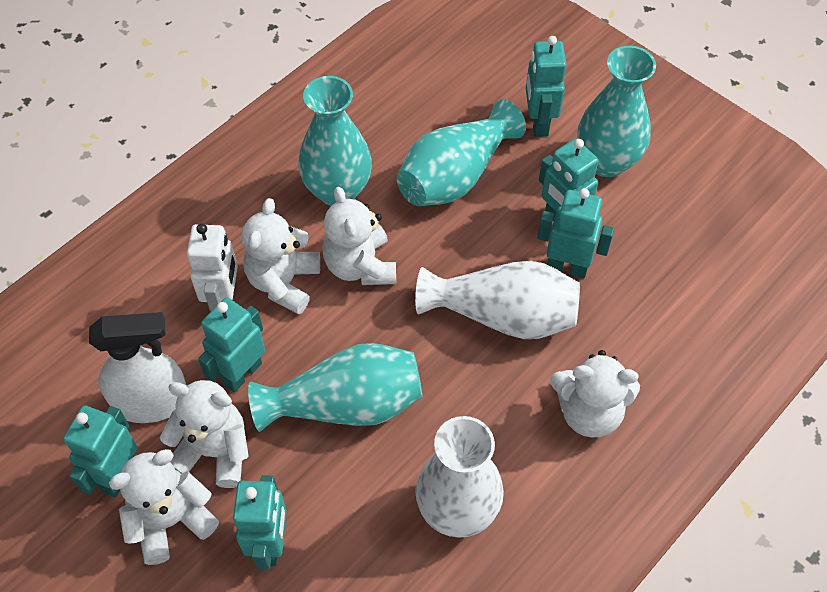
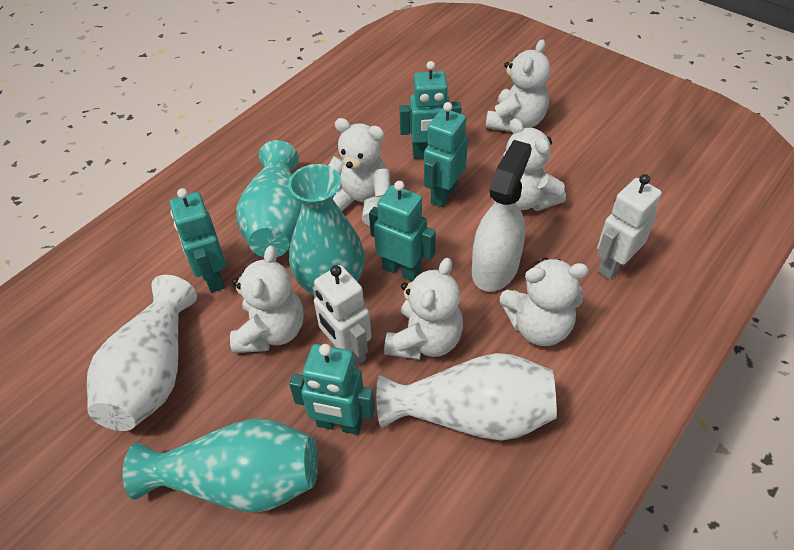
turquoise robot: [63,405,137,498] [198,297,265,392] [233,475,287,570] [526,36,567,137] [537,188,614,278] [539,139,598,221] = 6 -> [170,188,226,293] [289,344,375,435] [369,181,436,281] [399,61,462,159] [424,102,468,207] = 5
turquoise vase: [248,343,422,432] [298,76,372,206] [397,99,526,206] [577,46,656,177] = 4 -> [123,419,318,513] [236,140,303,257] [288,164,365,295] = 3
white robot: [187,223,238,311] = 1 -> [312,265,372,367] [597,174,662,280] = 2
white teddy bear: [109,449,219,565] [160,380,249,488] [242,198,320,314] [322,187,396,285] [550,350,640,438] = 5 -> [230,246,304,353] [328,118,390,226] [384,258,463,360] [486,39,551,132] [500,257,588,346] [503,118,566,211] = 6

